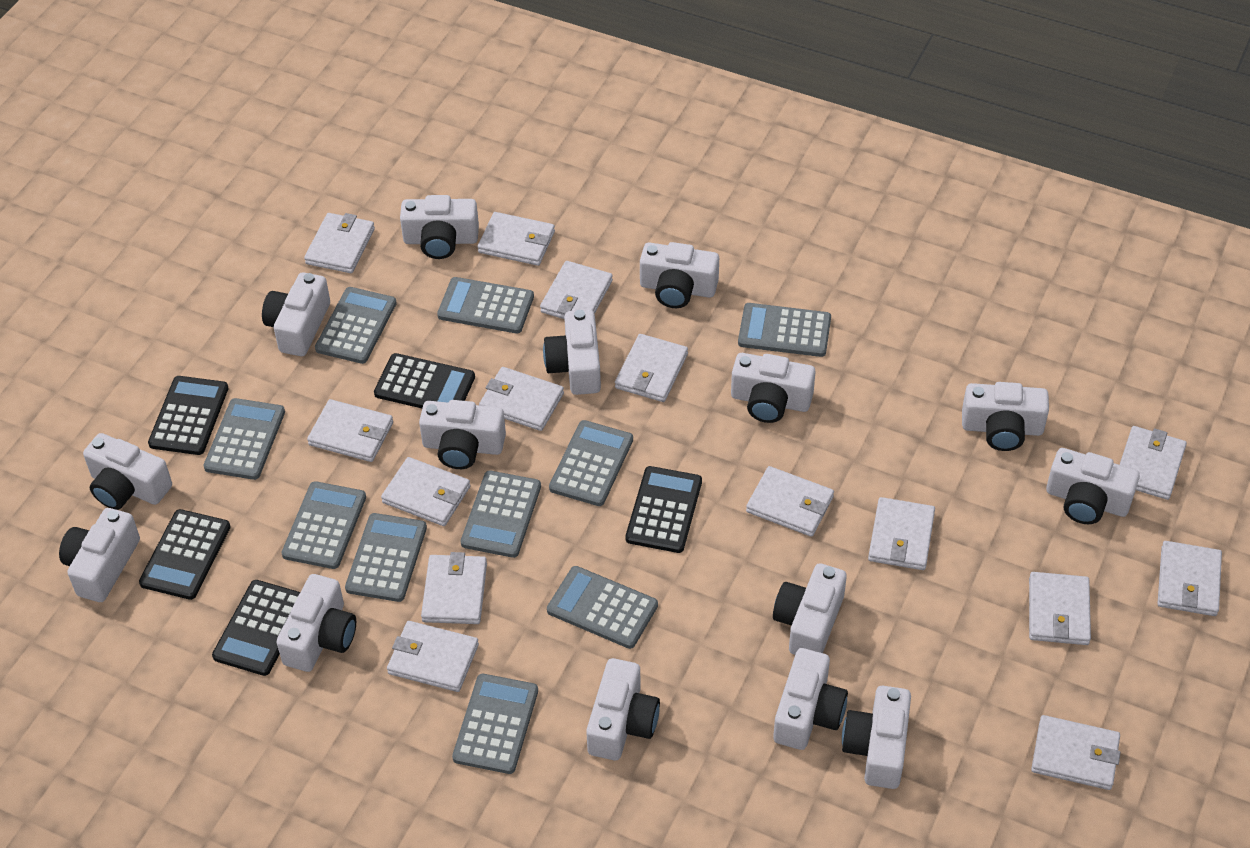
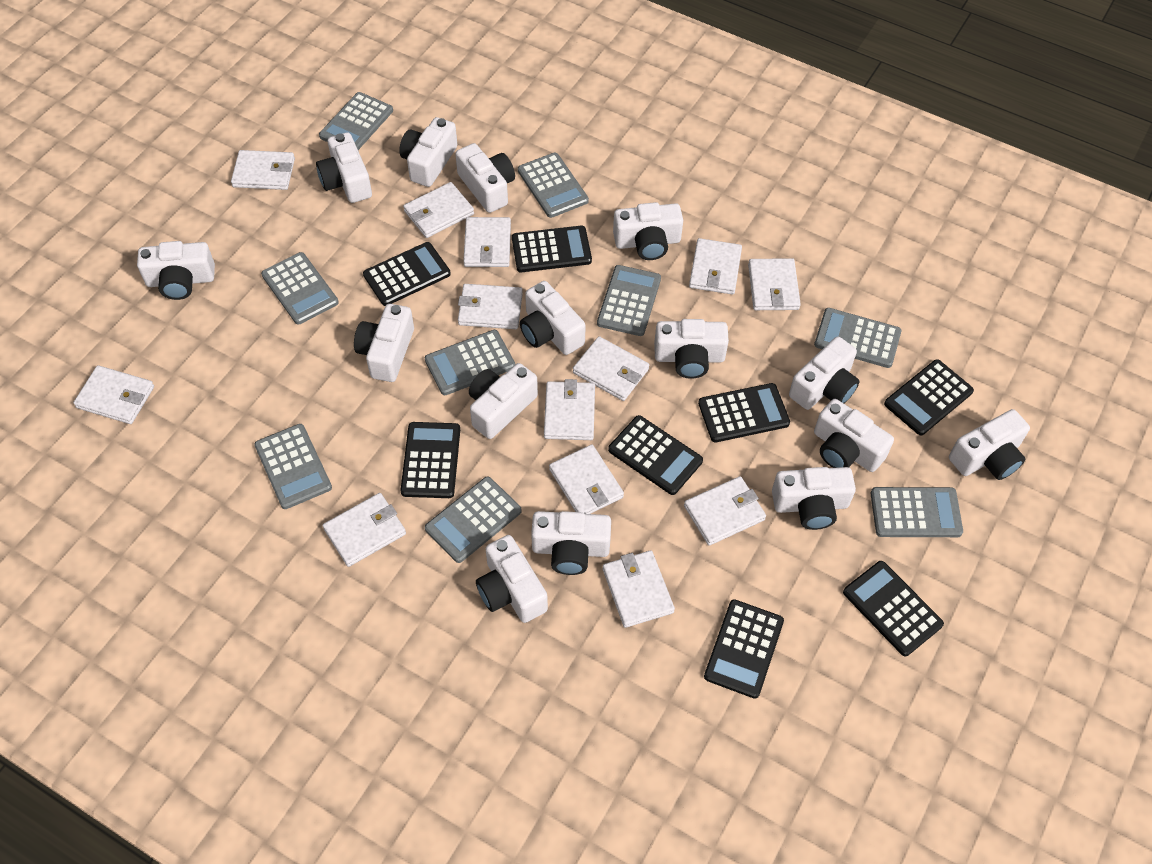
black calculator: [139,509,231,600] [148,376,228,455] [212,580,301,676] [374,353,475,408] [625,466,702,553] = 5 -> [363,242,451,306] [401,422,460,498] [512,226,592,272] [608,415,703,495] [698,383,790,442] [704,599,784,699] [843,561,944,656] [884,359,974,435] = 8
grey calculator: [203,398,285,480] [281,481,366,569] [315,287,397,364] [345,513,427,602] [437,277,534,334] [452,674,538,774] [461,470,541,558] [547,566,658,649] [549,420,633,506] [738,303,831,357] = 10 -> [254,424,332,509] [261,252,339,324] [319,92,393,150] [425,330,515,395] [425,476,522,563] [518,152,589,218] [597,265,661,336] [814,308,901,368] [870,487,963,537] = 9
white wallet: [304,213,375,273] [307,399,393,462] [381,457,470,526] [387,621,479,692] [421,552,487,624] [478,212,555,266] [479,367,564,431] [540,261,613,319] [615,334,688,402] [746,466,834,537] [868,497,935,570] [1029,572,1091,645] [1031,715,1121,790] [1120,426,1187,500] [1157,541,1222,616] = 15 -> [73,365,154,424] [231,150,295,190] [323,493,406,567] [403,182,474,238] [458,284,523,329] [463,217,511,267] [544,379,595,440] [549,444,624,514] [573,336,649,401] [602,550,675,628] [684,476,766,546] [689,238,742,295] [748,258,801,310] = 13

